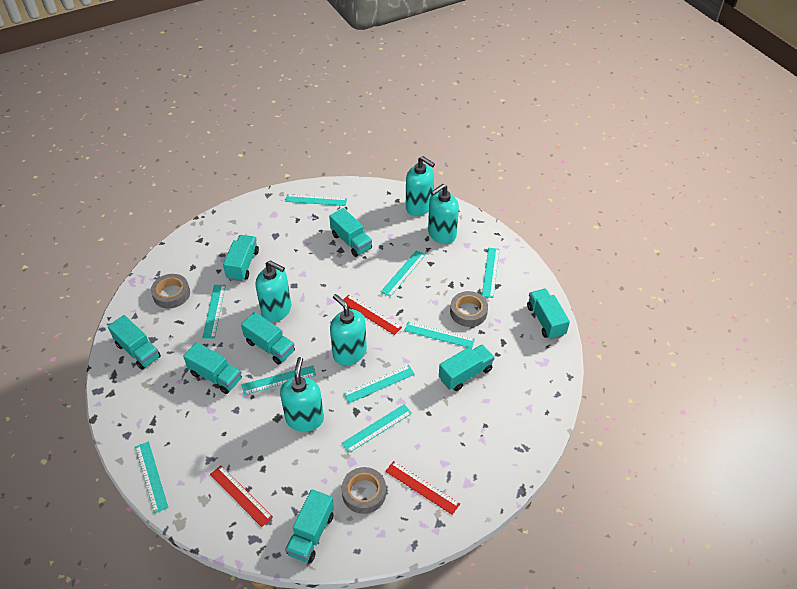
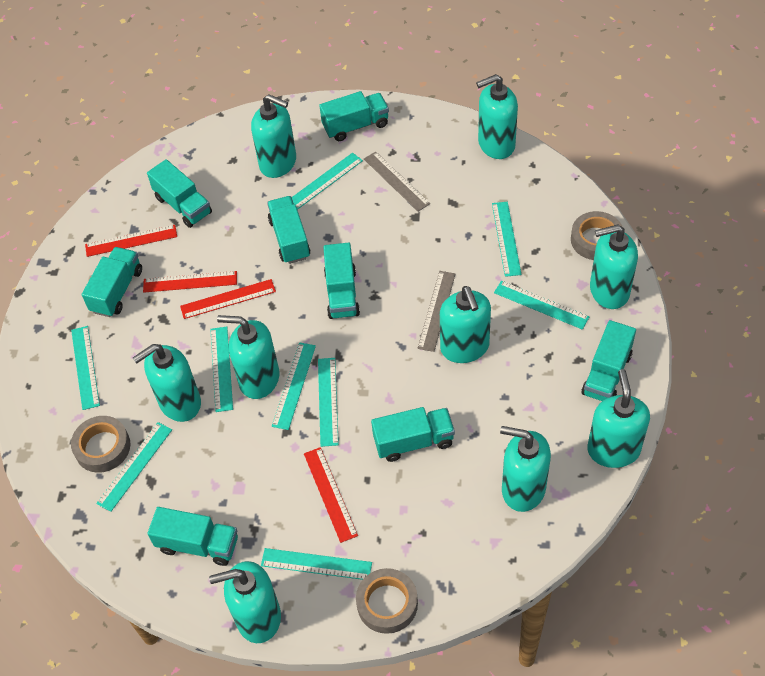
grey ruler: none = 0 -> [364,151,430,212] [418,271,455,352] = 2
red ruler: [210,465,273,527] [343,294,402,335] [385,461,460,515] = 3 -> [85,225,177,257] [143,271,237,293] [180,279,276,319] [304,447,358,543] = 4
turquoise soap dispenser: [255,260,291,322] [280,357,324,432] [330,294,367,365] [406,156,435,216] [428,184,459,244] = 5 -> [133,344,201,422] [209,561,281,643] [217,315,279,399] [251,94,296,178] [440,286,491,363] [476,74,518,159] [500,426,551,512] [587,369,650,468] [590,225,638,309] = 9

